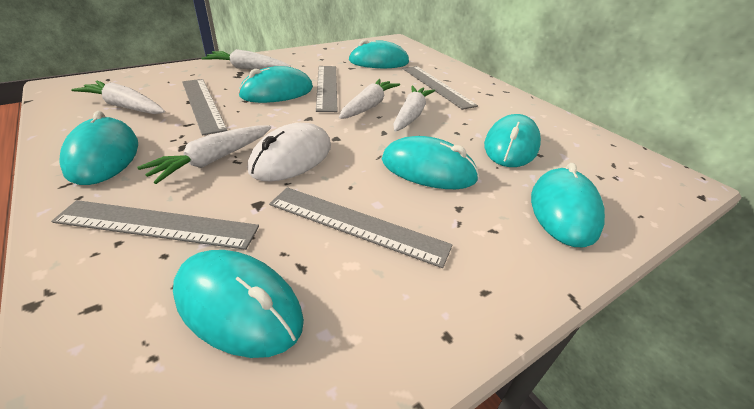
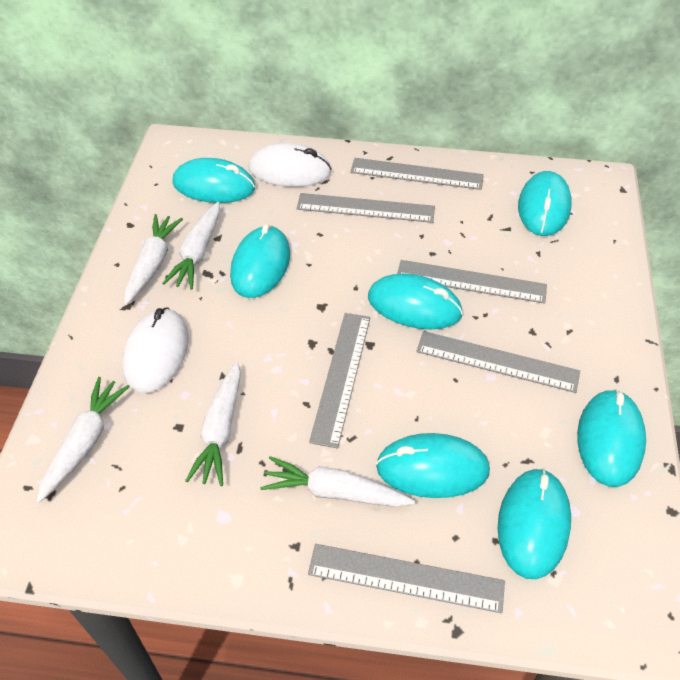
grey ruler: [51,200,259,250] [182,79,228,135] [269,187,453,268] [316,66,338,112] [403,66,478,110] = 5 -> [297,193,435,223] [308,544,505,613] [309,313,370,448] [350,158,484,190] [397,260,547,304] [416,331,580,393] = 6
white mouse: [248,123,331,182] = 1 -> [122,307,189,393] [249,143,332,187] = 2

